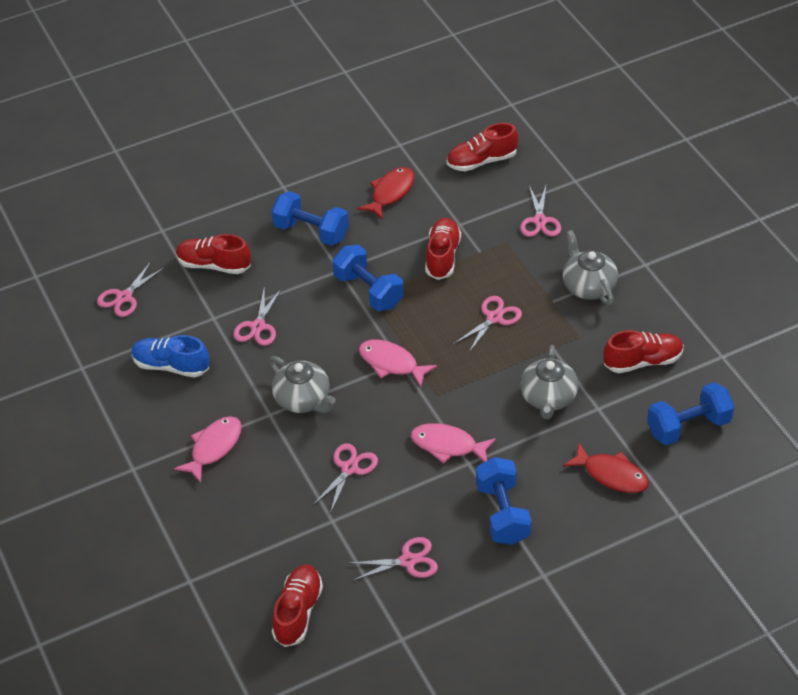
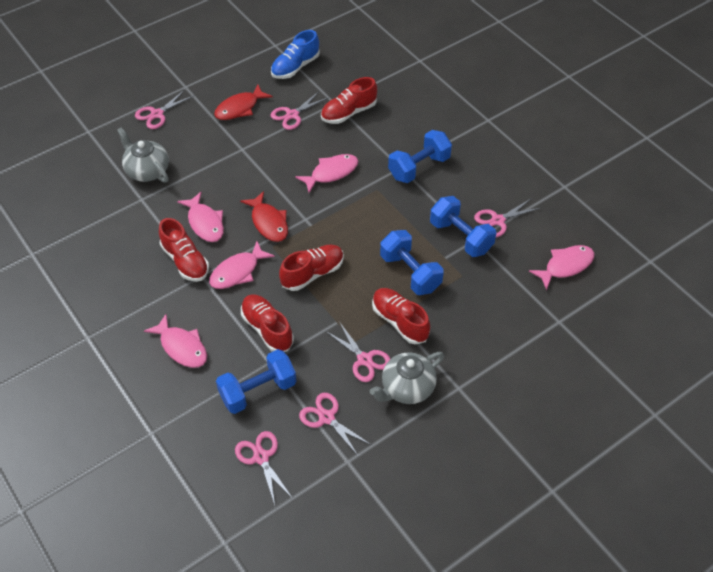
grey teapot: [269,356,336,413] [520,345,578,419] [563,230,618,306] = 3 -> [117,127,169,183] [370,352,444,404] = 2
pink fish: [174,416,242,483] [359,340,437,387] [411,423,496,463] = 3 -> [144,314,207,368] [177,192,224,242] [209,241,275,289] [295,154,358,193] [529,245,594,290] = 5

